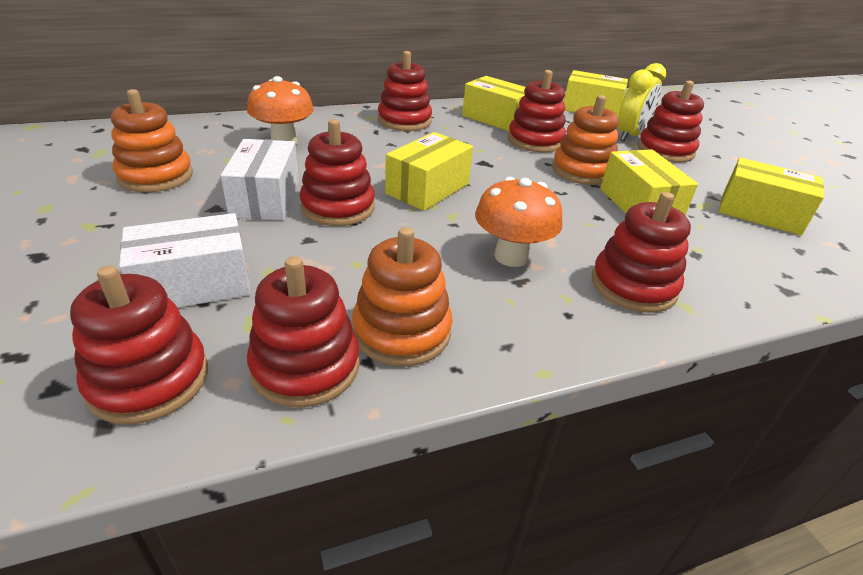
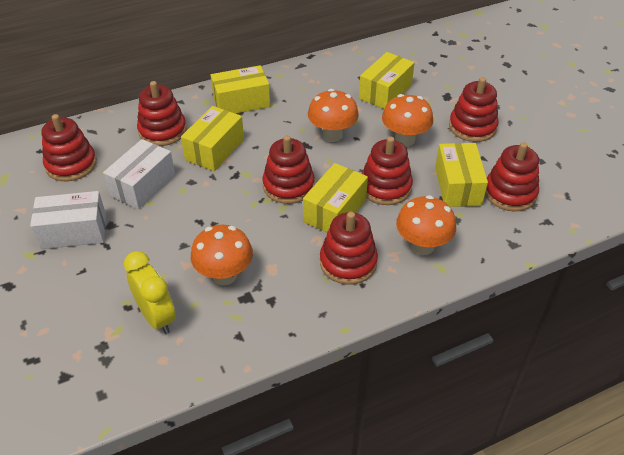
orange mushroom: [247,76,314,145] [475,177,562,267] = 2 -> [191,225,253,285] [308,89,359,142] [382,94,433,147] [396,195,456,255] = 4
orange stacking toy: [111,89,193,192] [352,227,453,366] [552,95,619,185] = 3 -> none = 0

